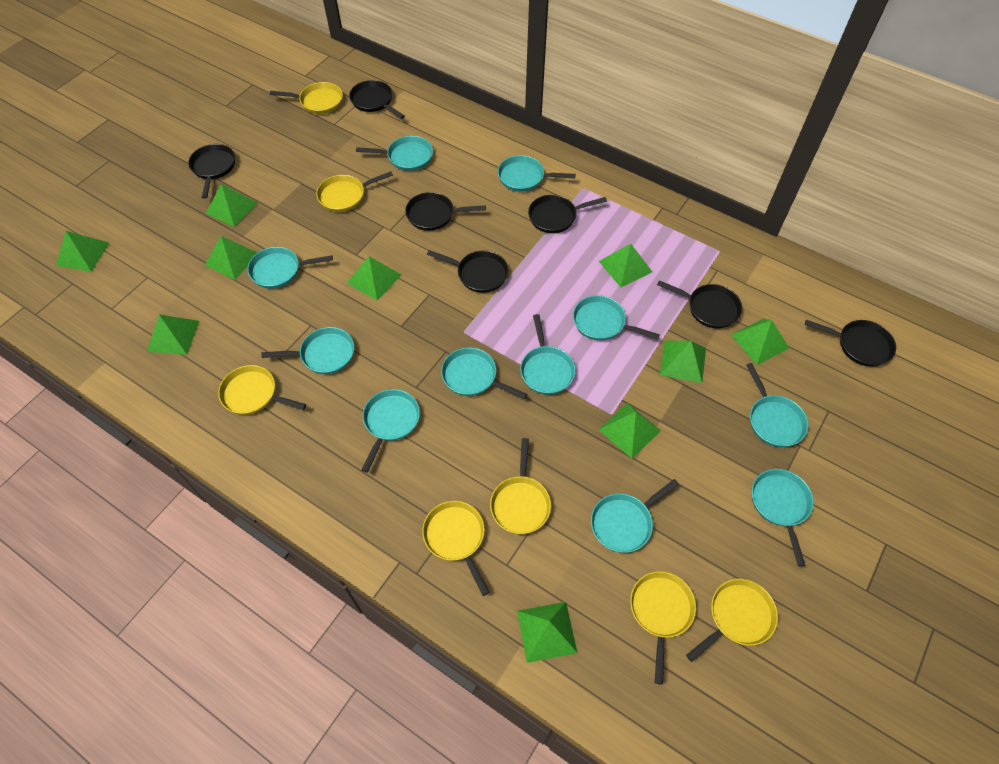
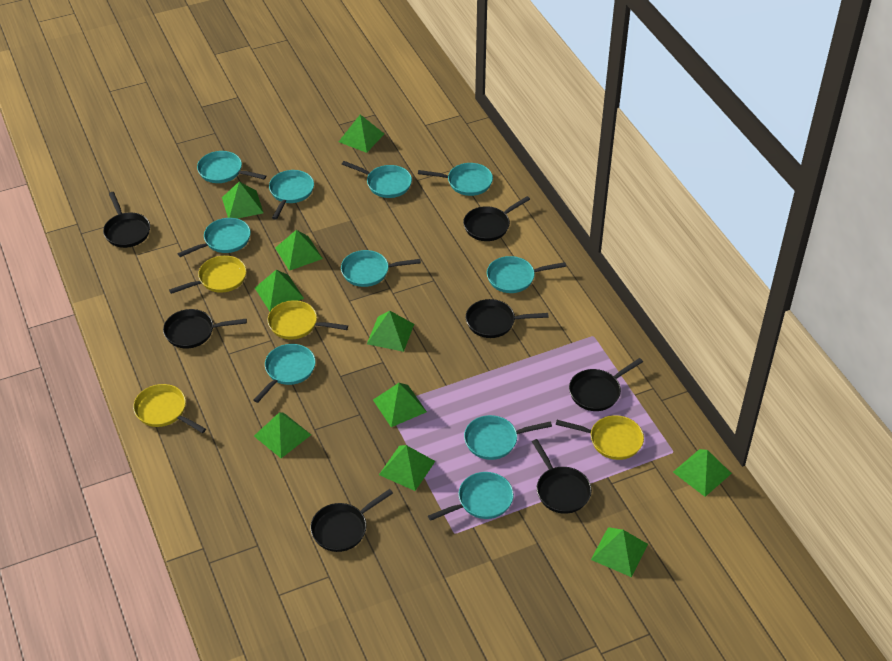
turquoise pan: [248,247,333,289] [261,327,354,374] [356,136,433,171] [361,389,420,473] [441,347,527,399] [498,155,576,192] [520,314,575,395] [573,295,660,340] [591,479,679,553] [746,363,809,447] [752,469,813,567] = 11 -> [178,218,251,257] [197,151,266,183] [254,344,316,403] [269,170,314,220] [341,250,421,287] [342,161,412,198] [418,163,493,196] [428,472,514,521] [464,415,552,460] [487,256,566,293] = 10
yellow pan: [218,365,306,415] [270,82,343,114] [316,171,393,212] [422,501,490,596] [490,438,551,534] [630,571,696,685] [686,579,778,662] = 7 -> [133,384,206,433] [169,255,246,294] [267,300,348,339] [556,415,644,460] = 4

